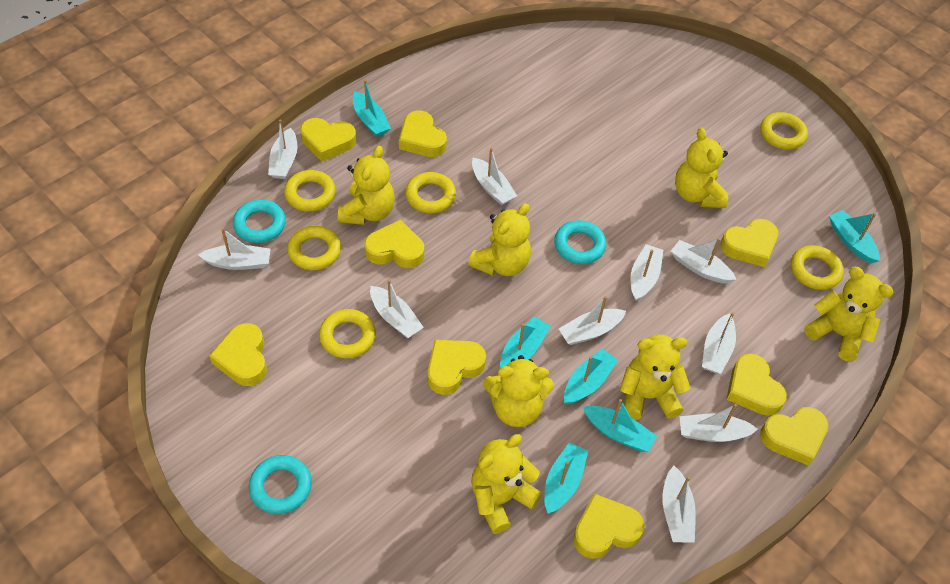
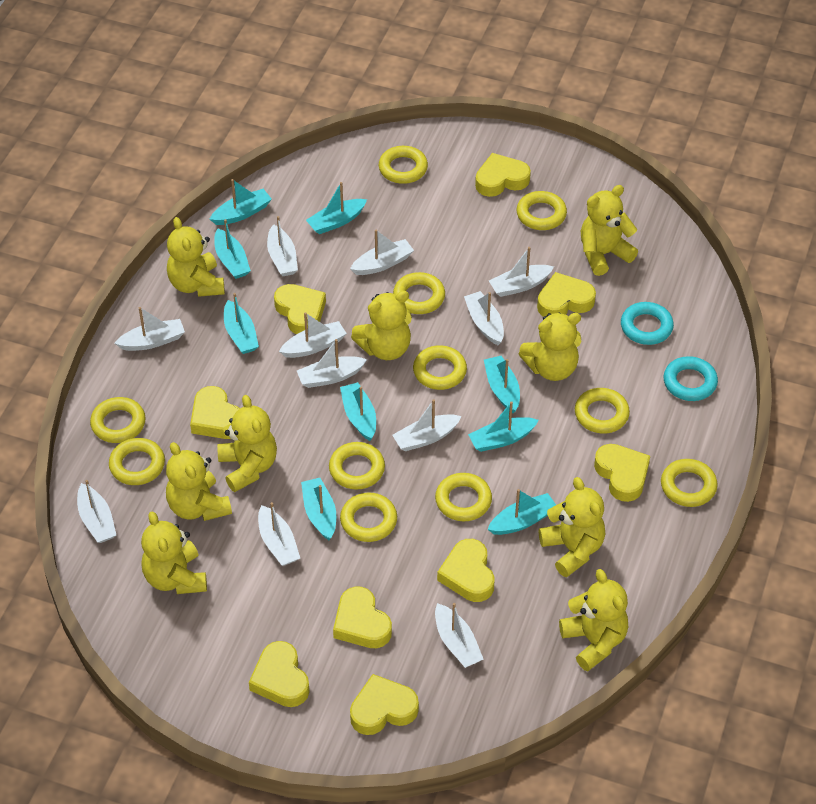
turquoise boat: [353,80,391,137] [500,316,550,368] [544,442,588,514] [564,349,618,405] [583,399,657,452] [829,210,880,263] = 6 -> [210,179,272,225] [214,219,251,279] [224,293,259,354] [301,478,336,540] [306,182,367,234] [340,382,376,441] [468,401,539,452] [484,356,520,413] [487,489,556,535] = 9
turquoise ring: [233,200,286,243] [249,455,312,514] [554,220,606,264] = 3 -> [621,302,674,345] [664,356,718,401] = 2
white boat: [198,228,271,270] [268,120,297,179] [370,280,424,338] [472,148,517,206] [559,296,626,345] [630,244,663,301] [663,466,696,543] [671,238,737,284] [680,404,758,442] [702,312,736,374] = 10 -> [77,480,116,543] [115,307,185,351] [258,502,300,566] [267,216,298,276] [279,312,347,358] [297,339,367,388] [350,230,414,275] [392,399,462,451] [435,603,484,668] [464,291,504,345] [489,247,554,297] = 11
yellow ring: [284,170,336,211] [287,226,341,270] [319,309,376,358] [405,172,456,213] [760,112,808,150] [791,245,844,290] = 6 -> [90,397,146,443] [109,438,165,485] [329,442,385,490] [340,493,397,542] [379,146,428,184] [393,272,445,314] [413,345,467,390] [435,473,492,521] [516,191,567,230] [575,388,630,434] [661,459,718,507] = 11
yellow teddy bear: [338,146,395,225] [468,203,531,276] [471,434,542,534] [483,355,554,427] [620,334,690,420] [675,128,728,208] [804,267,894,361] = 7 -> [141,511,207,594] [166,442,232,521] [167,217,225,297] [217,395,277,492] [351,291,412,360] [518,313,581,381] [539,477,605,577] [559,569,628,671] [581,185,638,276] = 9

